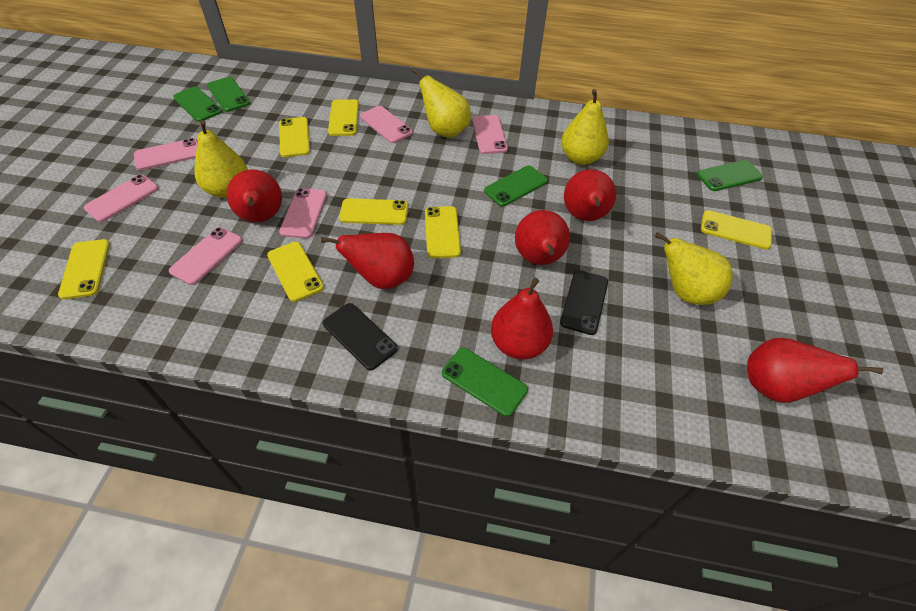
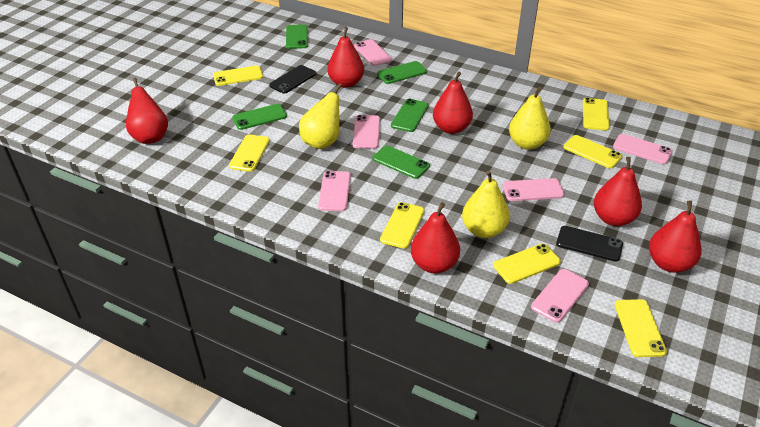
yellow pear: [194,120,248,198] [412,68,471,138] [561,89,609,165] [655,232,733,305] = 4 -> [299,84,342,149] [462,170,510,238] [509,87,551,150] = 3

